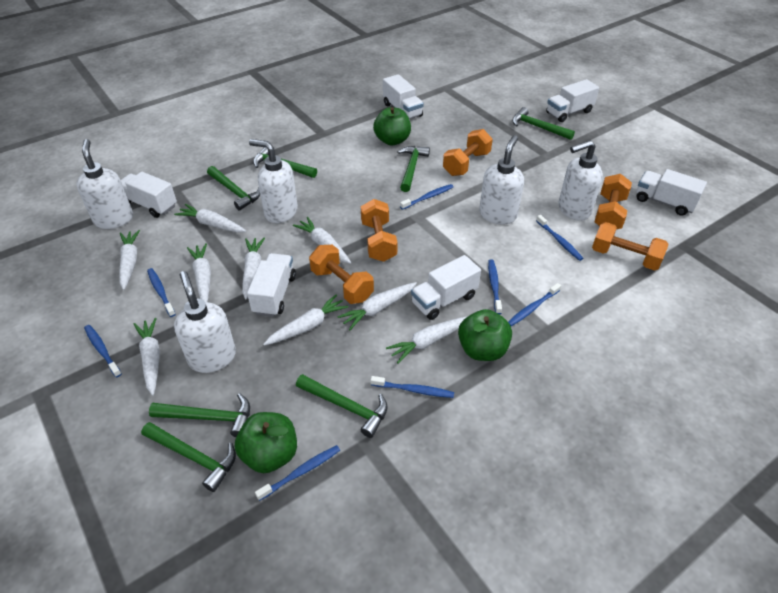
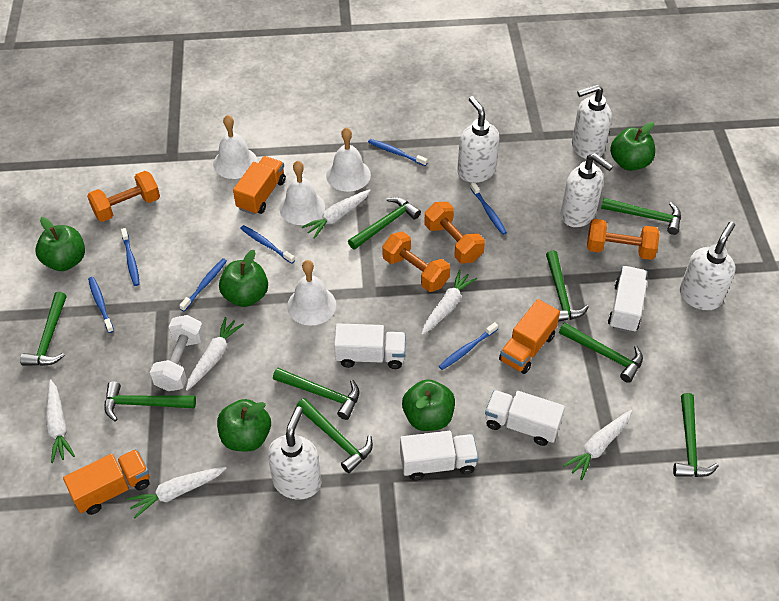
blue toothbrush: [84,325,122,378] [147,268,176,317] [255,445,340,501] [371,376,454,398] [400,184,453,210] [488,260,502,314] [508,283,561,326] [536,215,583,261] = 8 -> [88,277,114,333] [121,228,140,286] [179,258,227,312] [240,225,295,264] [368,139,428,166] [439,322,498,370] [470,182,507,235] = 7
green apple: [235,412,297,473] [373,107,411,145] [458,309,512,361] = 3 -> [35,217,85,271] [217,399,271,452] [219,250,268,307] [402,379,455,431] [610,122,655,171] = 5
green hammer: [141,422,236,492] [149,393,250,437] [207,166,260,211] [253,147,317,178] [296,374,388,438] [398,146,430,192] [512,107,575,140] = 7 -> [20,292,67,366] [105,382,196,422] [273,368,359,420] [296,398,373,473] [348,197,421,250] [546,250,589,322] [559,323,643,383] [601,198,681,235] [673,393,719,477] = 9
orange dumbbell: [309,245,374,304] [361,199,397,262] [443,129,493,176] [592,222,668,271] [595,174,632,229] = 5 -> [87,171,160,222] [382,232,450,292] [424,202,485,263] [587,219,660,260] = 4
orange truck: none = 0 -> [63,449,150,515] [233,156,286,215] [499,299,560,374] = 3
white bell: none = 0 -> [213,115,258,179] [279,161,325,225] [287,260,336,326] [326,127,371,192] = 4
white carrot: [120,230,140,290] [134,318,160,396] [174,204,246,232] [187,243,211,302] [242,238,265,300] [263,294,349,346] [293,217,351,264] [337,282,417,330] [386,316,468,364] = 9 -> [46,380,75,463] [127,467,226,518] [186,317,244,391] [302,190,371,239] [422,270,477,335] [563,410,632,480] = 6
white dumbbell: none = 0 -> [150,315,204,391] = 1
white truck: [121,172,177,218] [247,253,296,317] [383,74,424,119] [411,255,481,320] [546,79,599,122] [636,169,707,216] = 6 -> [334,323,406,369] [400,431,478,481] [485,390,565,446] [608,266,647,333] = 4

